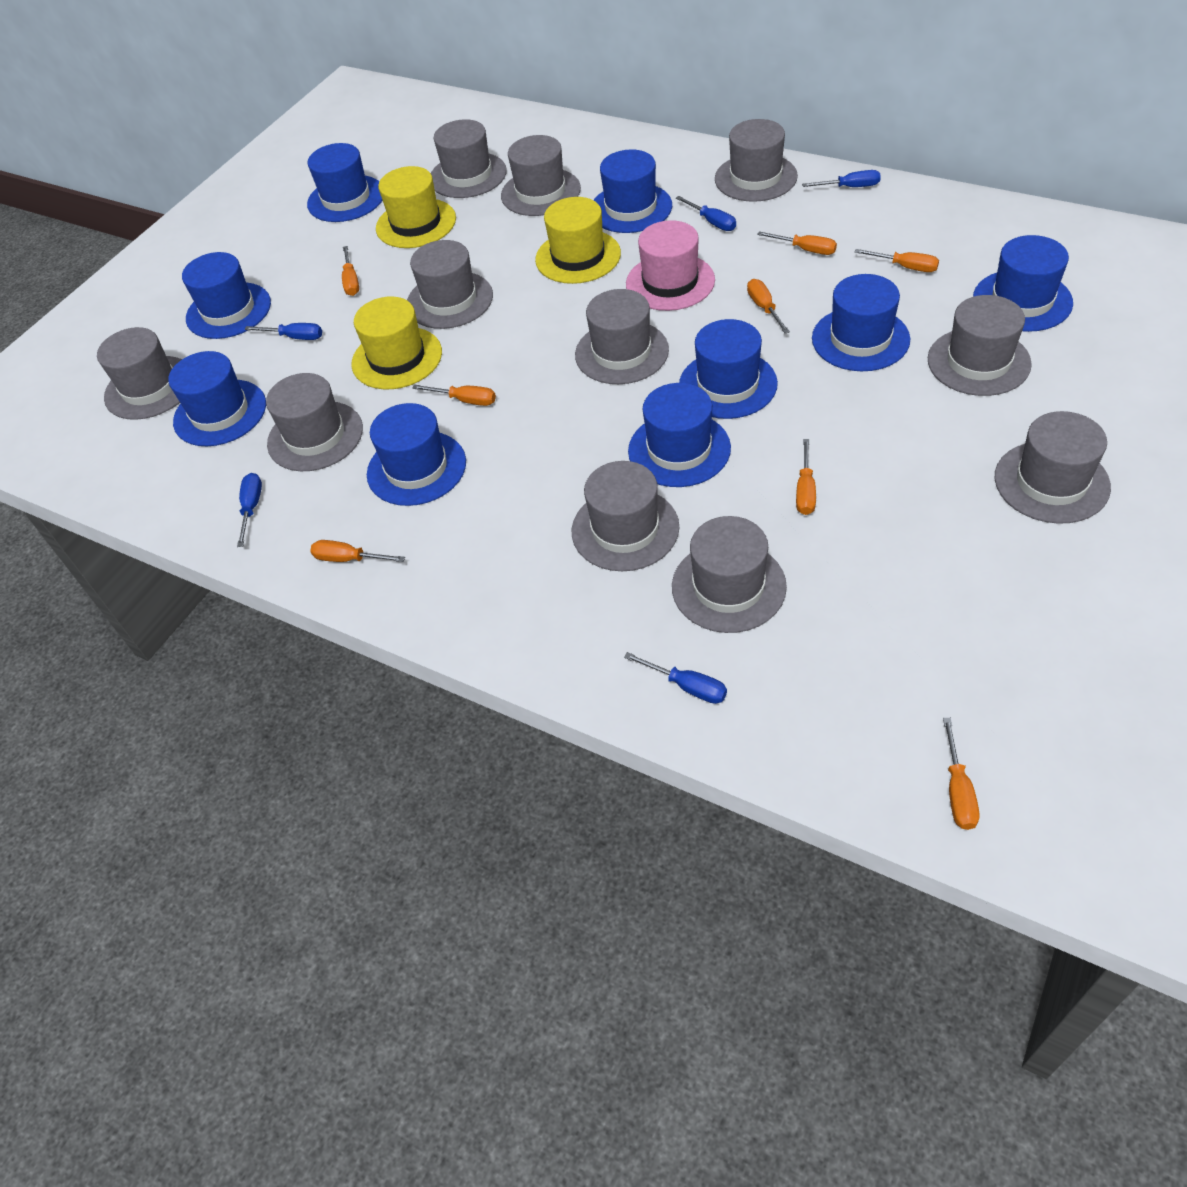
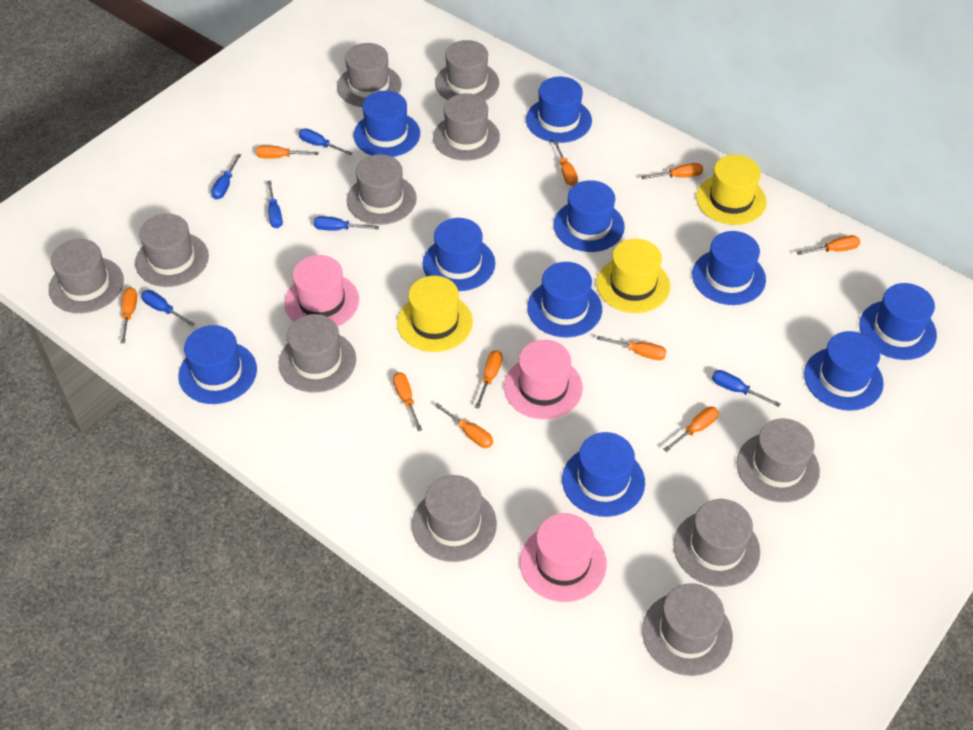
blue hat: [168,351,266,446] [182,252,271,339] [307,143,382,222] [367,403,466,506] [594,149,672,233] [628,383,731,487] [679,319,778,419] [812,274,910,371] [973,235,1073,332] = 9 -> [178,325,257,404] [353,91,420,157] [422,218,495,291] [526,77,592,143] [527,262,602,338] [553,180,625,252] [562,432,645,517] [692,231,766,305] [804,331,884,411] [859,283,937,360] = 10
blue screwdriver: [237,473,262,547] [244,323,322,340] [624,652,727,704] [676,196,736,231] [802,170,881,187] = 5 -> [141,290,195,326] [211,154,241,200] [267,180,283,228] [299,128,352,155] [314,216,379,231] [712,370,781,407] = 6
orange screwdriver: [310,540,405,562] [342,246,359,296] [412,384,496,406] [747,279,790,333] [757,231,837,255] [796,439,816,515] [855,249,939,272] [943,718,980,830] = 8 -> [120,287,137,343] [256,145,319,159] [393,372,422,431] [434,403,493,448] [475,350,503,409] [553,141,578,186] [597,336,667,360] [641,163,703,179] [663,407,719,452] [797,235,860,255] = 10
pink hat: [626,220,715,311] = 1 -> [284,255,359,327] [504,340,583,419] [520,513,607,602] = 3

